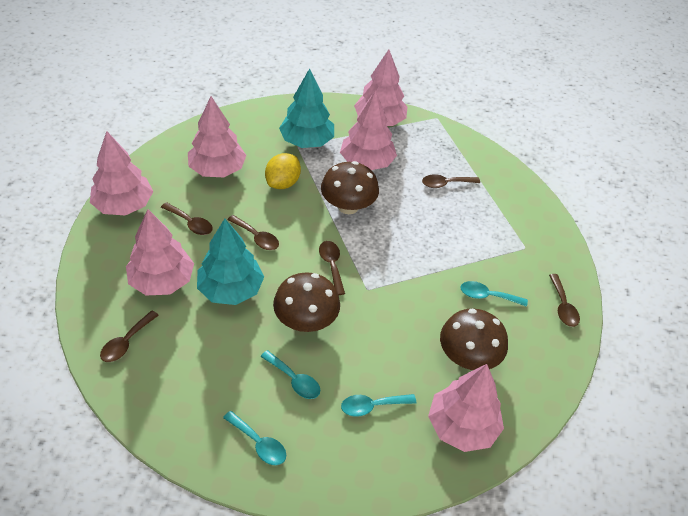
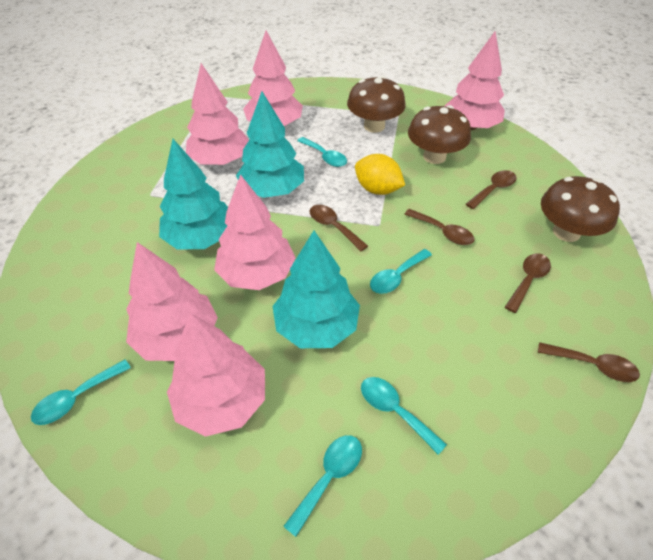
brown spoon: [100,311,159,362] [161,202,213,235] [227,215,279,250] [319,241,345,295] [422,174,480,188] [549,274,580,327] = 6 -> [309,205,368,251] [404,209,475,245] [466,170,517,209] [505,254,551,313] [538,342,640,382] = 5
turquoise spoon: [223,411,286,465] [261,350,320,399] [341,394,416,417] [461,281,528,307] = 4 -> [31,359,131,425] [283,435,362,537] [297,137,347,167] [361,377,447,455] [370,249,432,294] = 5
turquoise tree: [197,219,264,305] [279,68,334,148] = 2 -> [159,139,228,250] [236,91,304,198] [273,231,360,348] = 3

